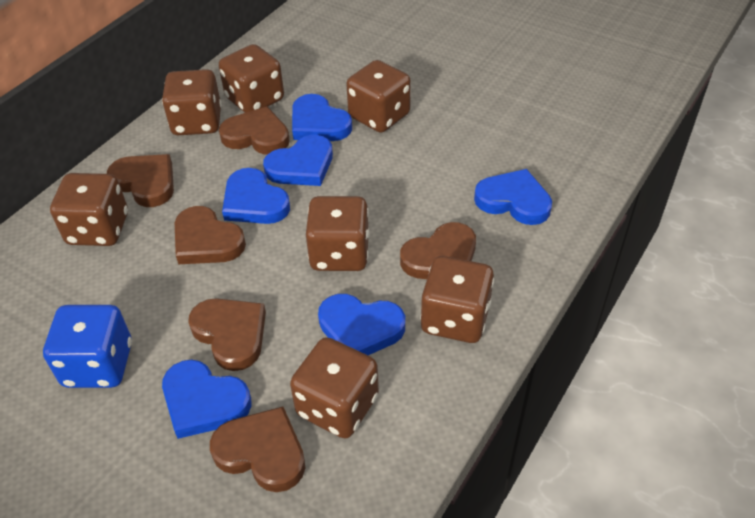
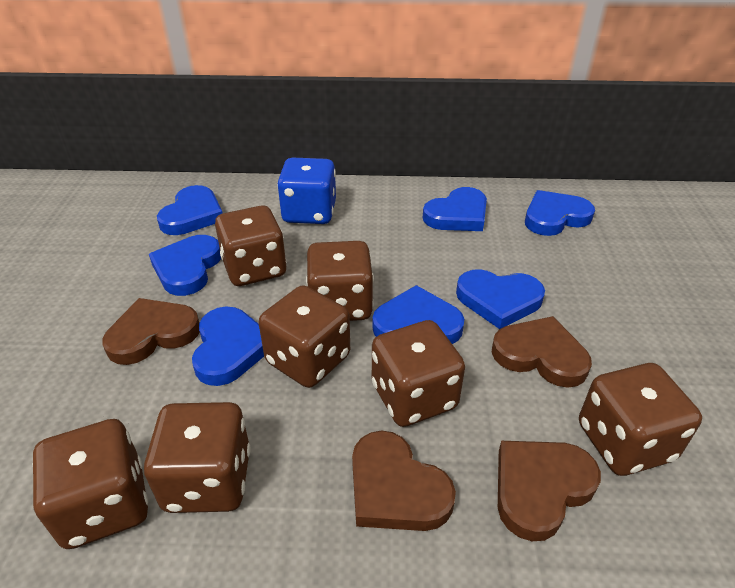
blue heart: [162,360,251,439] [222,168,290,224] [263,135,333,186] [292,94,352,141] [318,294,405,355] [474,169,552,225] = 6 -> [149,235,221,296] [157,185,223,235] [192,306,264,386] [372,285,464,344] [423,187,487,231] [456,269,545,329] [525,190,595,236] = 7
brown heart: [107,154,174,207] [175,206,246,264] [188,298,266,371] [210,406,305,492] [219,106,290,155] [400,222,476,279] = 6 -> [102,298,200,365] [352,431,456,531] [492,316,592,388] [498,441,601,541] = 4

